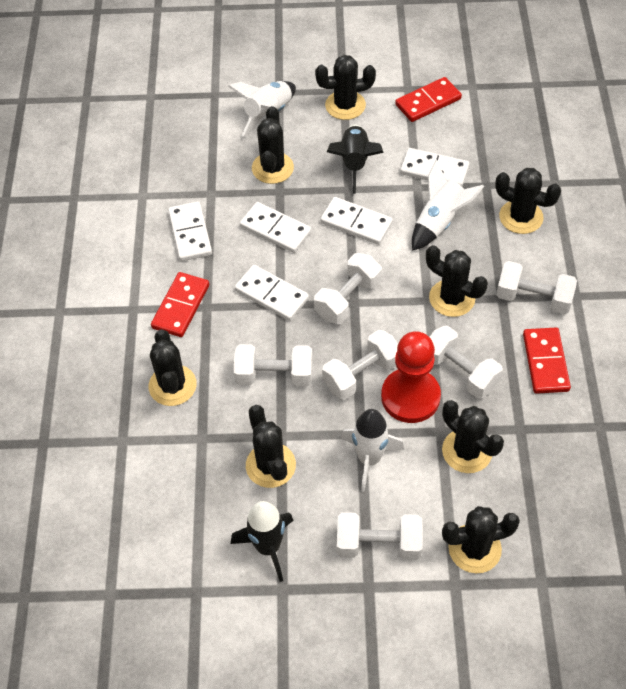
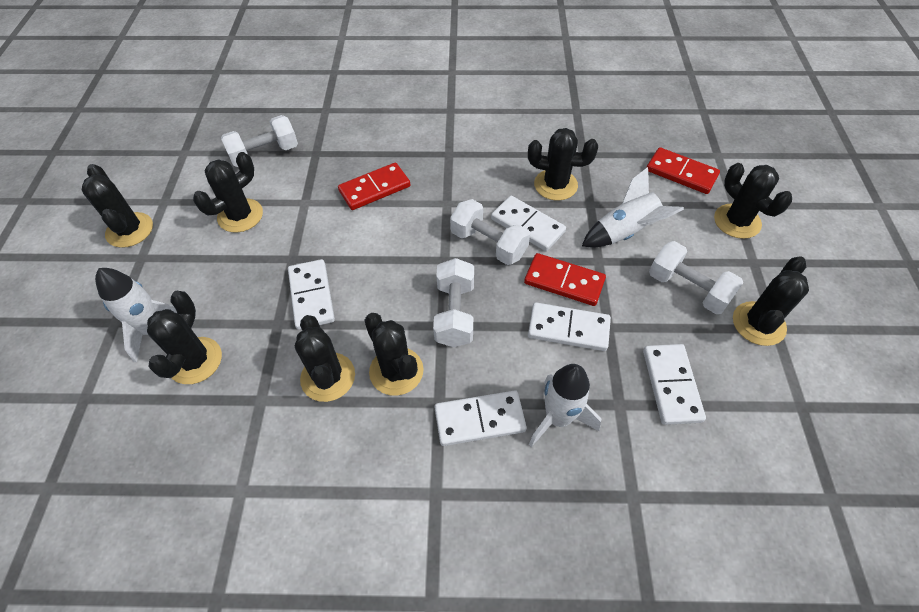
black rocket: [231,501,294,582] [327,125,384,194] = 2 -> none = 0
red pawn: [381,331,441,423] = 1 -> none = 0
white dumbbell: [234,344,313,386] [314,253,382,324] [322,330,398,400] [337,512,423,560] [430,326,503,399] [496,261,577,315] = 6 -> [221,115,298,167] [433,258,474,347] [450,199,530,265] [649,241,743,314] = 4

